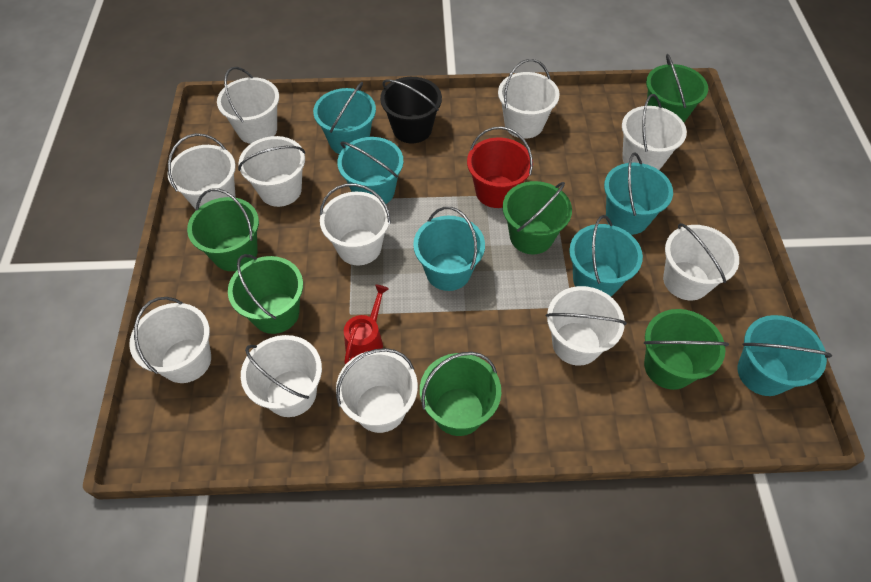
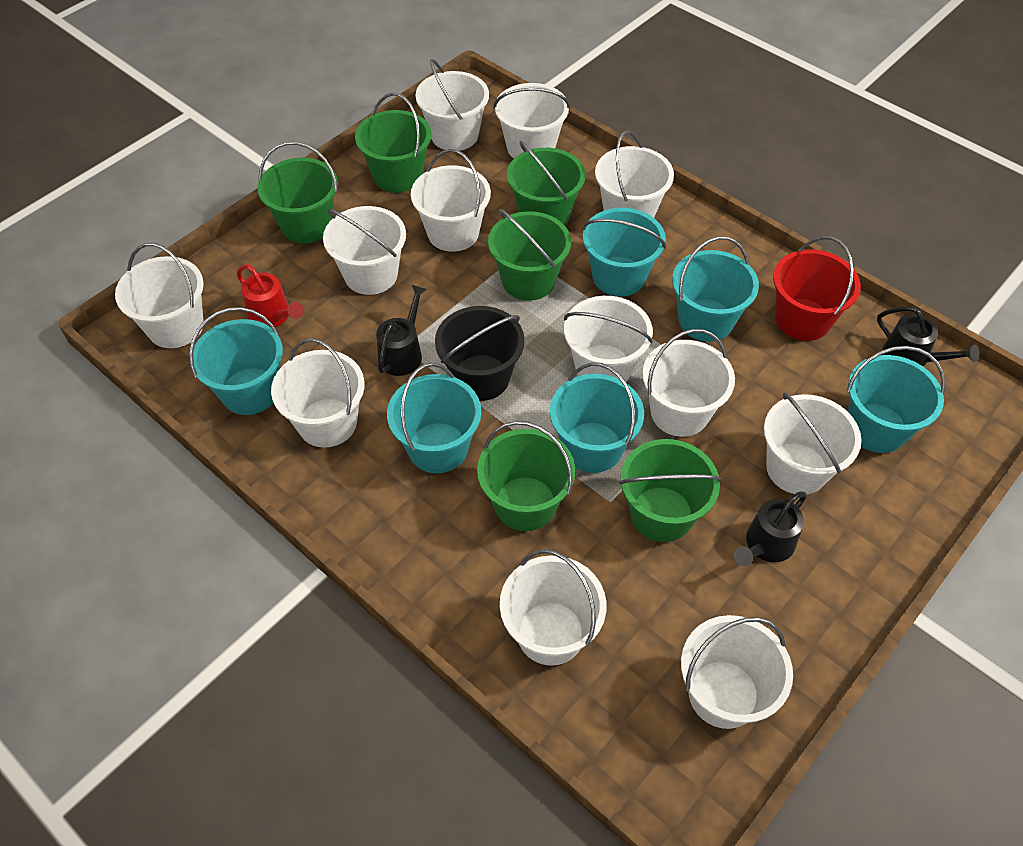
black watering can: none = 0 -> [376,285,427,376] [734,491,807,566] [877,306,980,367] = 3
white bucket: [129,297,211,383] [167,133,236,210] [217,67,279,144] [238,136,305,207] [241,335,322,417] [320,183,391,265] [336,348,418,433] [498,59,560,139] [546,286,627,366] [622,94,687,170] [663,223,739,300] = 11 -> [115,243,204,348] [271,338,365,448] [323,206,406,295] [411,149,491,252] [415,59,489,151] [493,83,570,159] [500,549,606,666] [564,296,653,382] [595,131,674,218] [642,329,735,437] [681,615,793,729] [764,392,861,495] = 12

